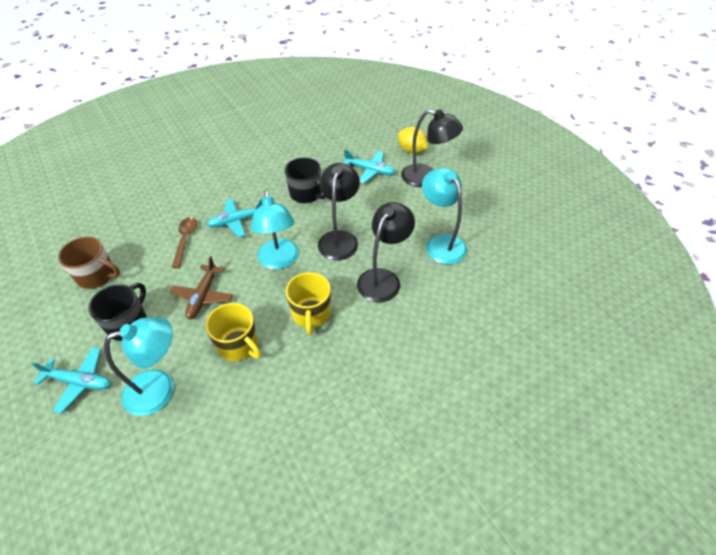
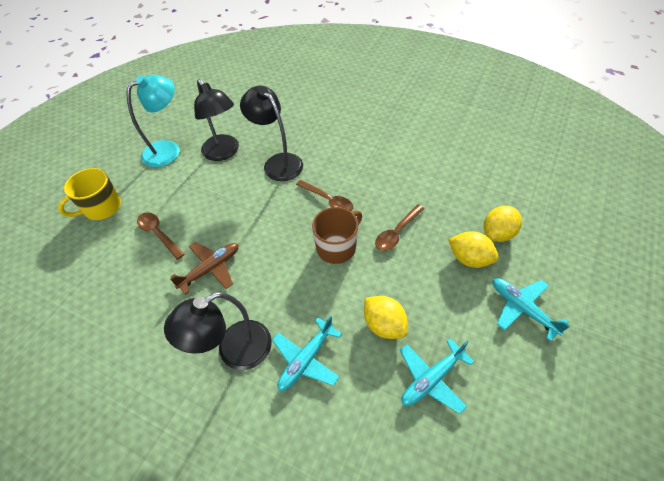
black mug: [88,283,147,341] [285,157,326,203] = 2 -> none = 0
brown spoon: [172,217,197,268] = 1 -> [137,212,185,260] [296,180,353,211] [375,204,424,251] = 3
turquoise lamp: [104,317,174,416] [251,190,299,269] [422,168,467,264] = 3 -> [126,75,180,167] = 1
yellow lemon: [398,127,428,153] = 1 -> [364,296,408,339] [448,231,499,268] [484,206,522,242] = 3
yellow mug: [206,303,261,361] [286,272,331,335] = 2 -> [58,168,121,220] = 1

